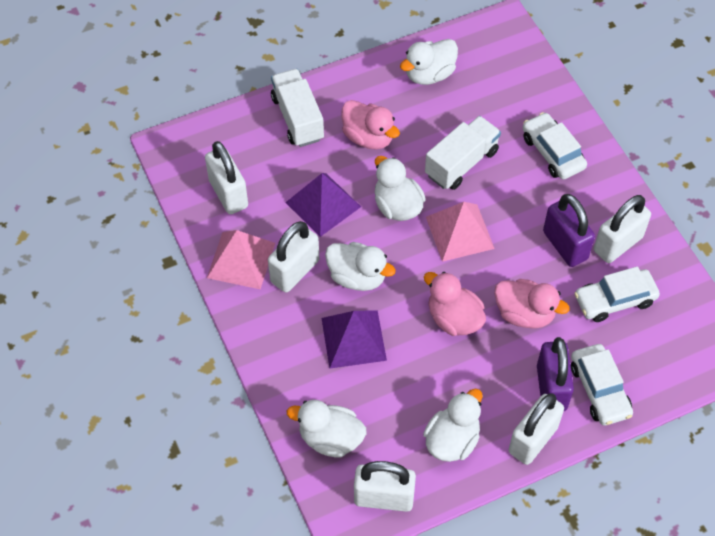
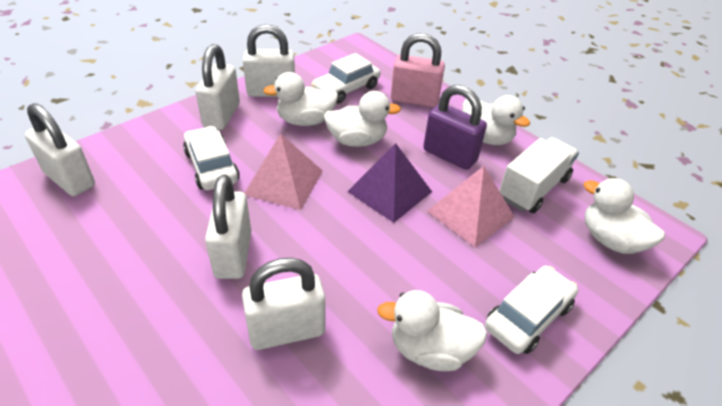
pink duck: [341,100,400,150] [424,272,486,336] [494,279,570,329] = 3 -> none = 0
pink padlock: none = 0 -> [391,33,445,107] = 1
purple padlock: [537,337,574,411] [543,194,595,267] = 2 -> [423,85,487,170] = 1
purple pyramid: [285,173,361,237] [321,310,387,369] = 2 -> [347,143,432,223] = 1
white truck: [271,69,324,147] [425,116,501,190] = 2 -> [499,137,579,213] = 1

